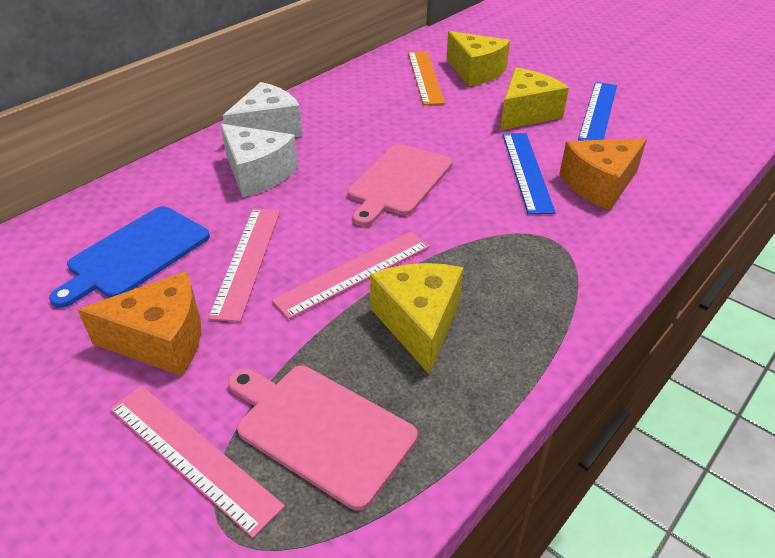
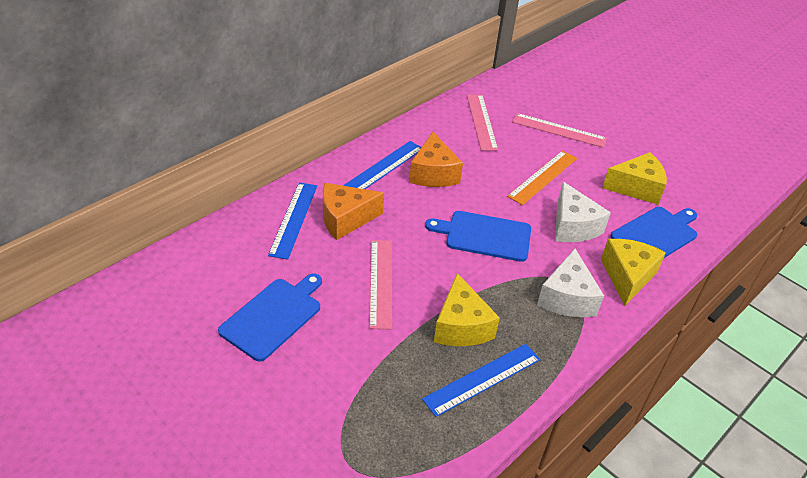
blue cutting board: [49,206,210,308] = 1 -> [218,273,322,362] [425,211,531,262] [610,207,697,258] = 3
blue ruler: [503,133,556,214] [578,82,617,141] = 2 -> [268,182,317,260] [343,141,421,189] [422,344,540,417] = 3
pink cutting board: [228,366,418,510] [347,144,453,226] = 2 -> none = 0

